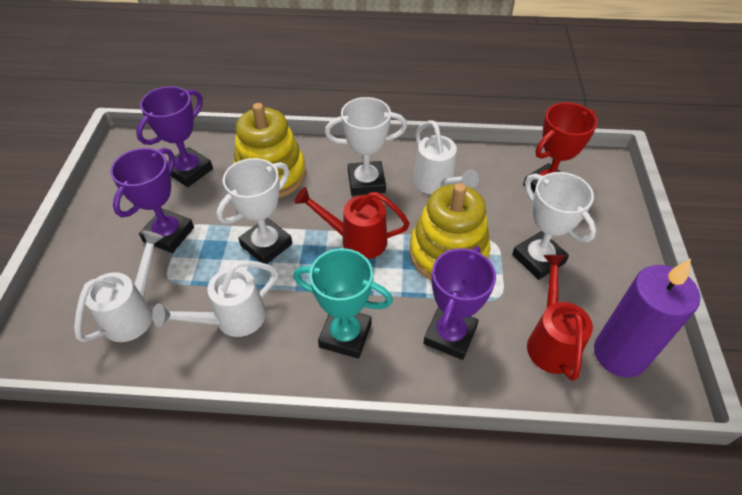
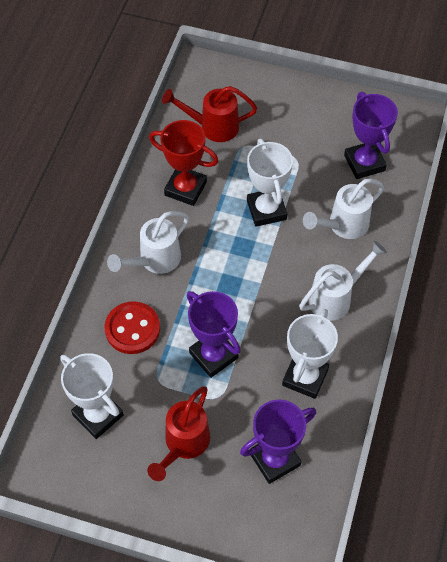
purple candle: [594,259,700,378] = 1 -> none = 0
red button: none = 0 -> [105,301,160,354] = 1
turquoise trophy: [293,248,393,359] = 1 -> none = 0
yellow stacking toy: [233,103,306,198] [410,183,490,281] = 2 -> none = 0

